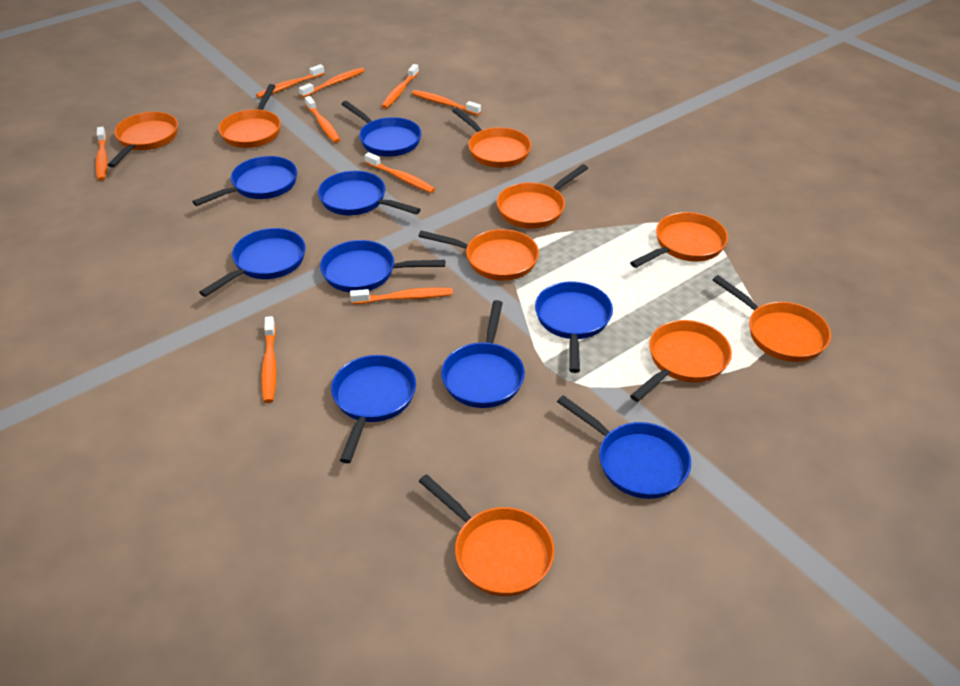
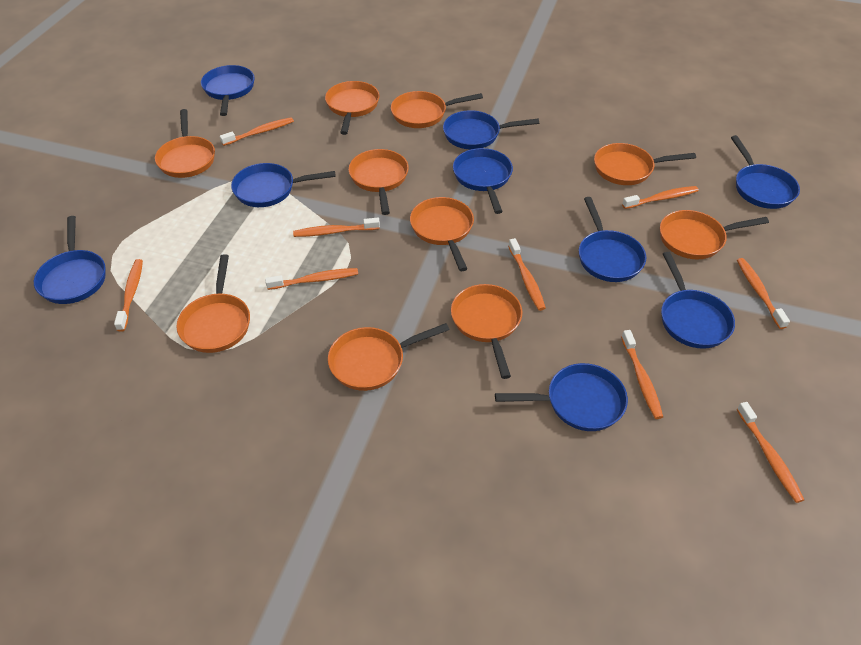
orange pan: [108,112,178,168] [218,84,281,148] [418,229,539,281] [419,474,555,596] [452,108,531,168] [497,164,588,229] [630,212,728,268] [630,320,732,402] [713,275,831,362] = 9 -> [155,109,215,178] [176,254,250,353] [325,81,379,135] [328,323,450,391] [349,149,409,215] [391,91,483,128] [410,197,474,271] [451,284,522,379] [594,143,696,185] [660,210,769,260] = 10

